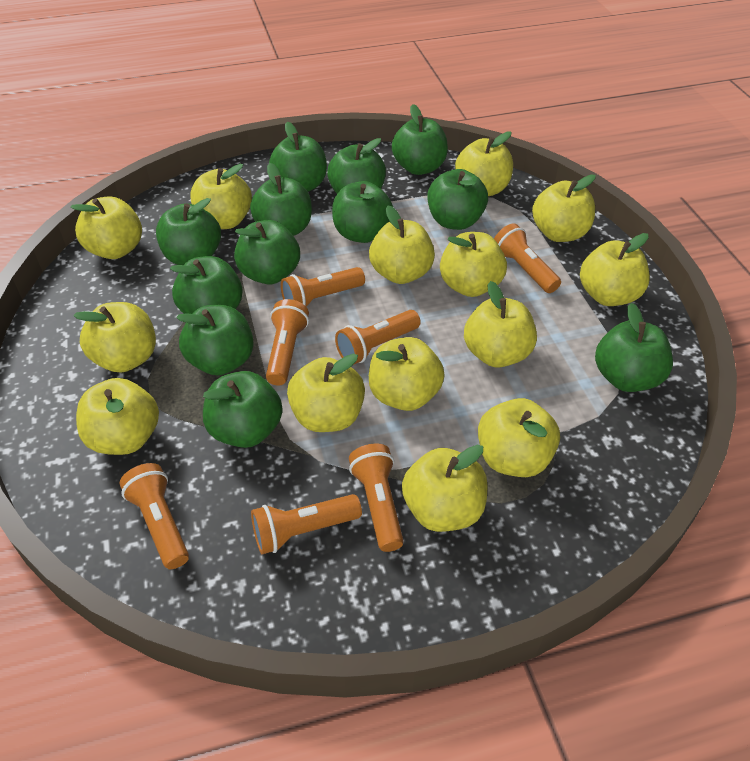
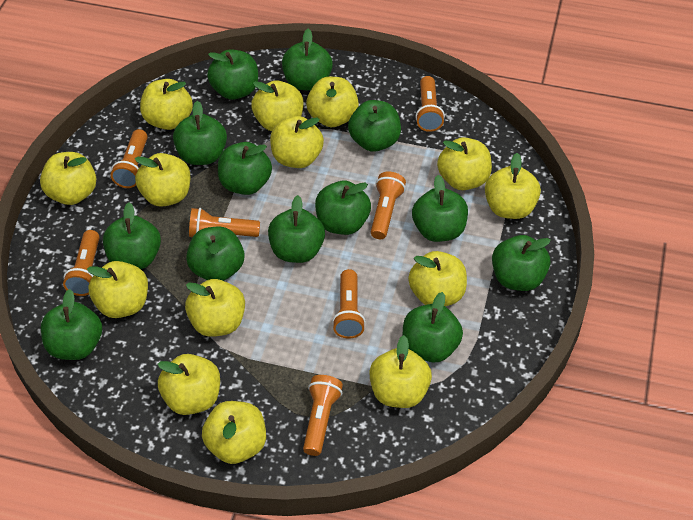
green apple: [156,198,221,265] [170,256,243,314] [176,305,254,375] [203,371,283,448] [234,220,300,285] [250,163,312,236] [269,122,327,191] [327,138,386,194] [332,181,393,243] [392,104,448,175] [427,169,488,230] [595,303,673,392] = 12 -> [41,289,102,360] [103,202,161,269] [173,101,227,165] [186,227,245,281] [207,49,258,100] [218,142,272,195] [268,195,325,263] [282,29,333,91] [315,181,371,235] [348,100,401,152] [403,292,463,363] [412,175,468,242] [492,235,551,291] = 13

